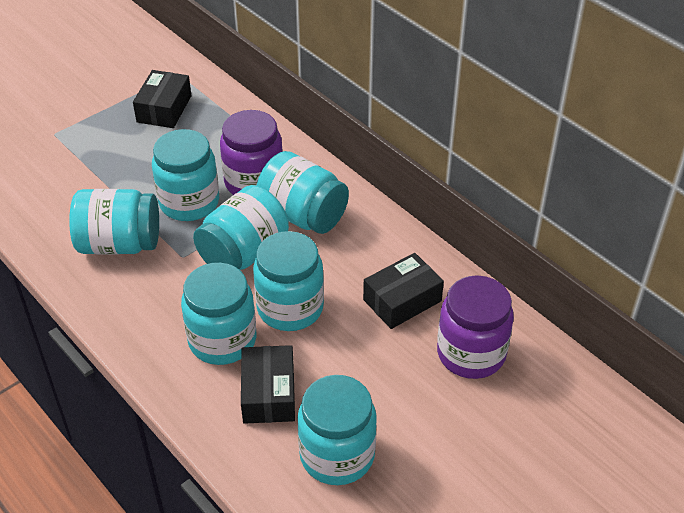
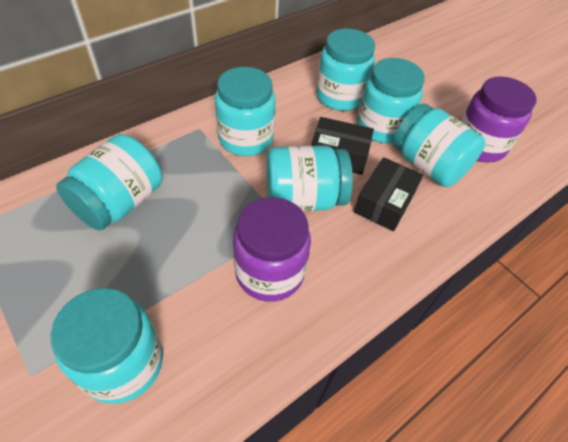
black box: [133,70,192,128] [241,345,295,424] [363,253,444,329] = 3 -> [311,117,374,175] [354,157,423,232] = 2

